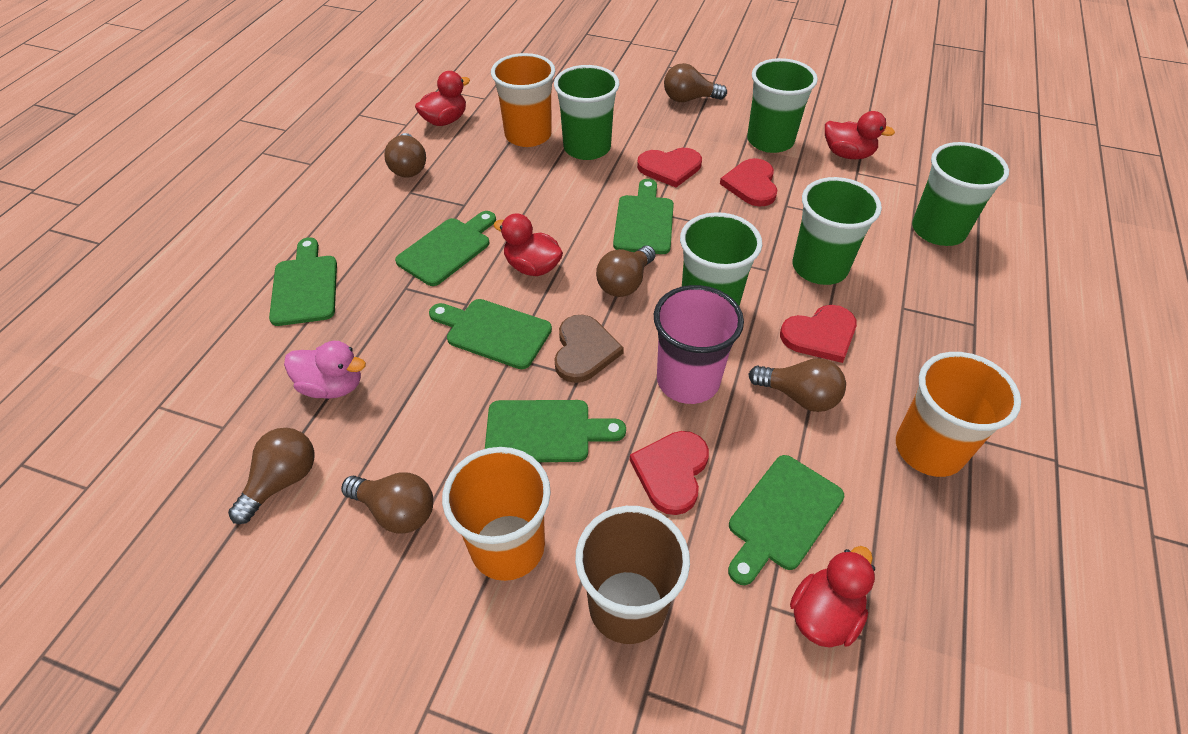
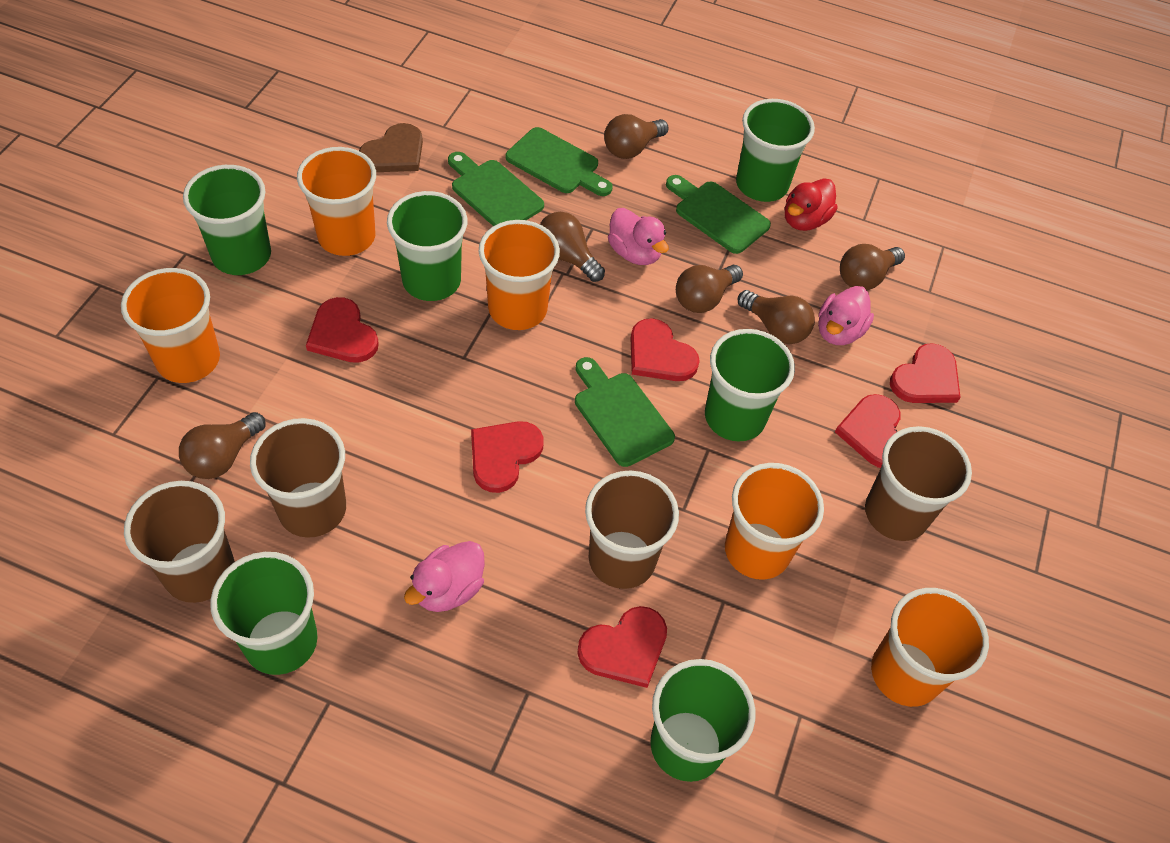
brown cup: [575,506,690,644] = 1 -> [124,481,235,603] [250,418,346,538] [585,470,679,589] [865,426,972,541] = 4
green cup: [554,65,620,160] [680,212,762,306] [747,58,818,153] [793,177,882,285] [912,142,1009,246] = 5 -> [183,165,271,275] [210,552,318,675] [387,191,468,301] [650,659,755,782] [705,329,795,441] [736,99,815,202] = 6
green cutting board: [269,237,337,326] [395,211,496,286] [429,299,552,369] [485,400,626,462] [613,179,674,254] [728,455,845,585] = 6 -> [448,152,544,226] [506,127,613,196] [575,357,675,467] [666,175,771,254] = 4
orange cup: [442,447,551,581] [491,53,555,147] [896,352,1021,477] = 3 -> [121,268,220,383] [297,147,376,256] [479,220,560,330] [725,463,824,580] [871,588,989,707] = 5
pink cup: [654,285,744,404] = 1 -> none = 0
pink duck: [284,341,366,399] = 1 -> [404,541,485,612] [608,208,669,265] [818,286,874,345] = 3
red duck: [415,71,470,126] [494,213,563,276] [790,546,875,648] [825,111,895,159] = 4 -> [785,178,837,231] = 1
red heart: [630,431,709,515] [637,148,702,188] [720,158,777,207] [780,305,857,363] = 4 -> [306,297,379,363] [471,421,544,493] [577,606,667,688] [630,318,700,381] [835,394,901,468] [890,343,961,403] = 6

